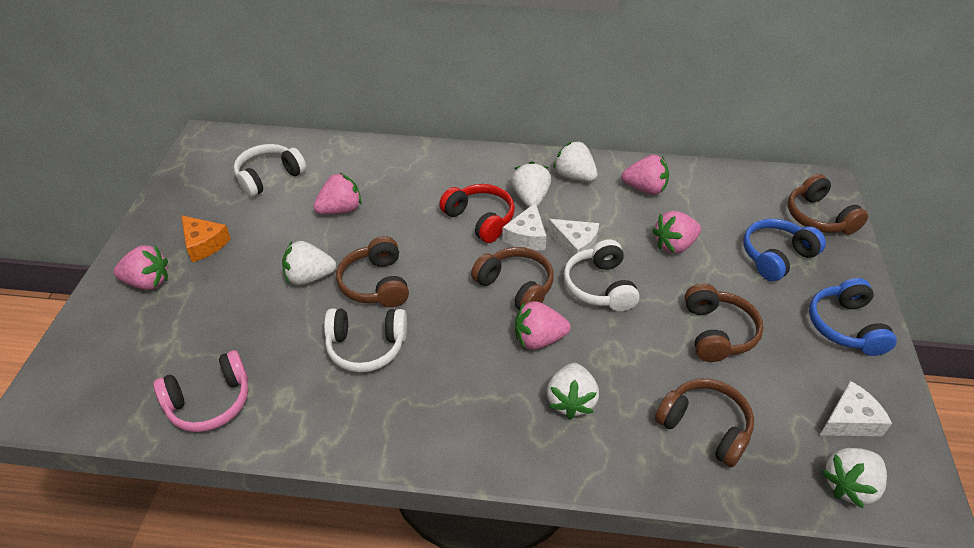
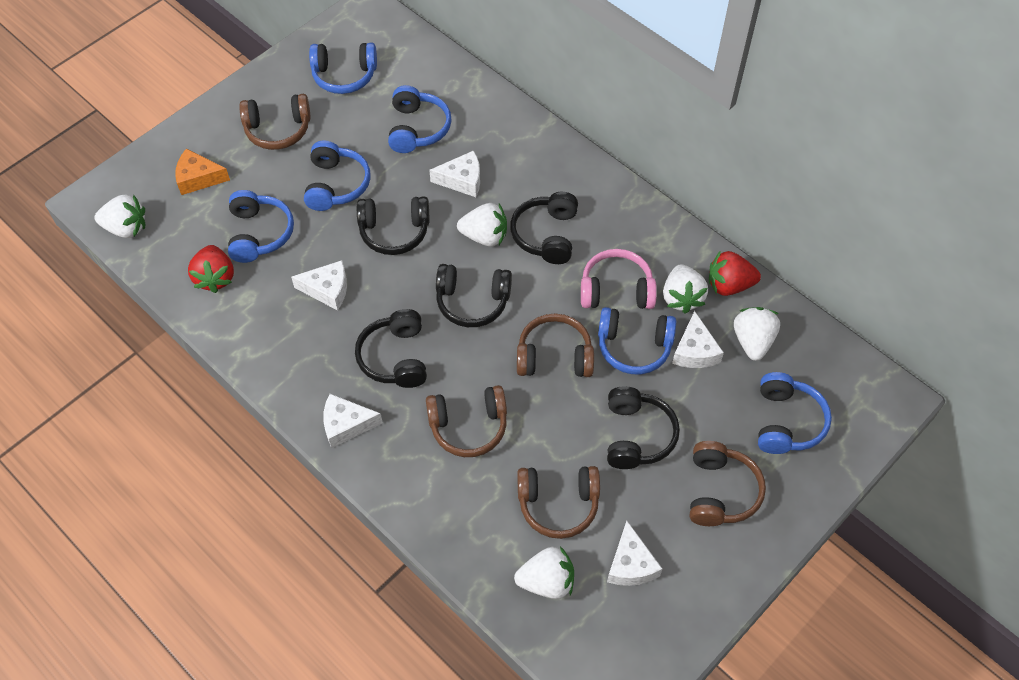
black headphones: none = 0 -> [355,309,427,388] [357,196,429,255] [436,264,512,327] [510,192,578,264] [607,386,680,469] = 5
blue headphones: [743,219,826,281] [809,278,897,356] = 2 -> [228,190,294,263] [304,140,371,211] [309,43,377,94] [388,85,452,153] [598,307,676,374] [758,372,832,454] = 6
pink strawberry: [113,245,168,290] [313,172,361,214] [515,301,571,350] [622,155,669,195] [652,211,701,254] = 5 -> none = 0
red headphones: [439,184,515,243] = 1 -> none = 0
red strawberry: none = 0 -> [188,245,234,293] [709,250,761,296] = 2
white cheese: [502,203,547,251] [548,219,599,263] [820,381,892,436] = 3 -> [291,260,347,311] [323,394,383,448] [429,150,480,197] [607,521,662,586] [672,311,724,368] = 5
white headphones: [234,144,306,197] [324,308,407,372] [563,239,640,312] = 3 -> none = 0

